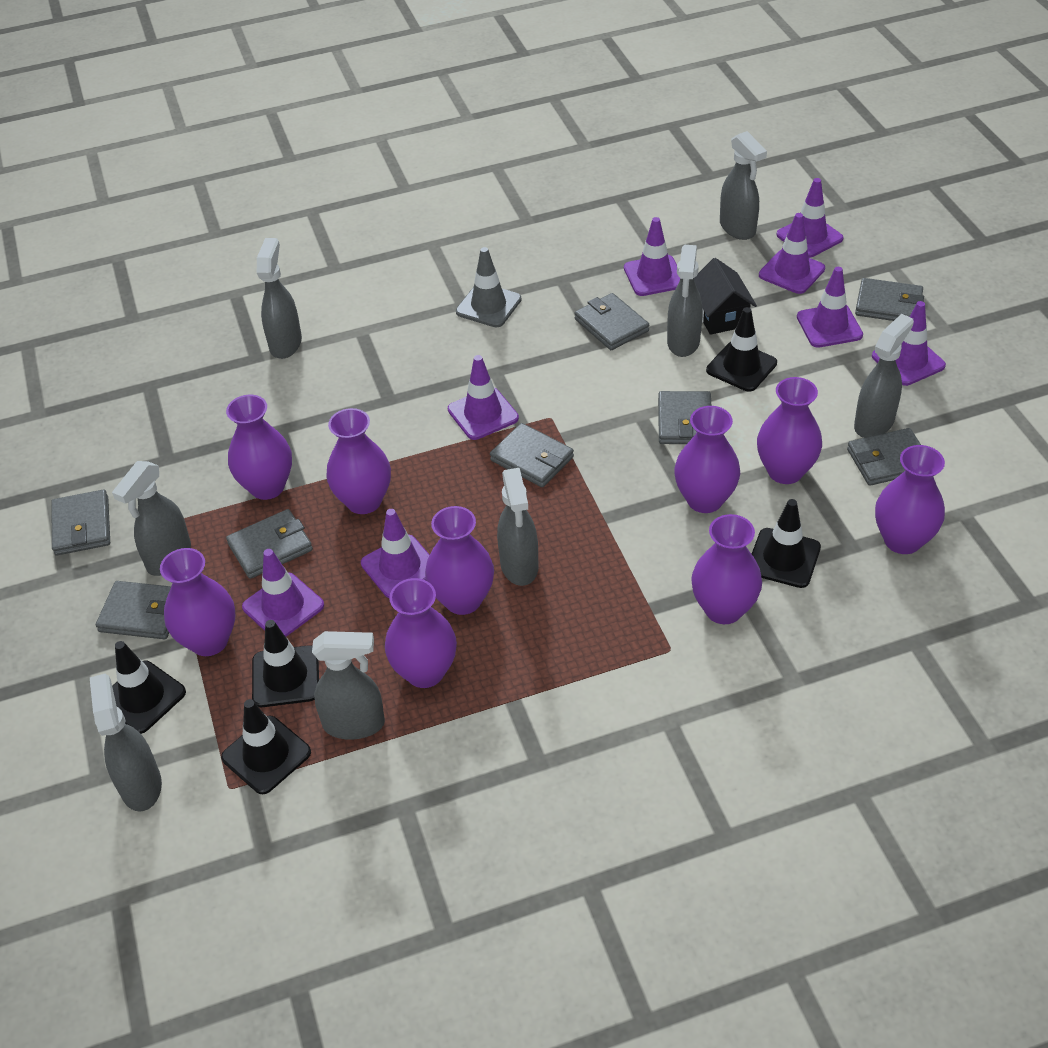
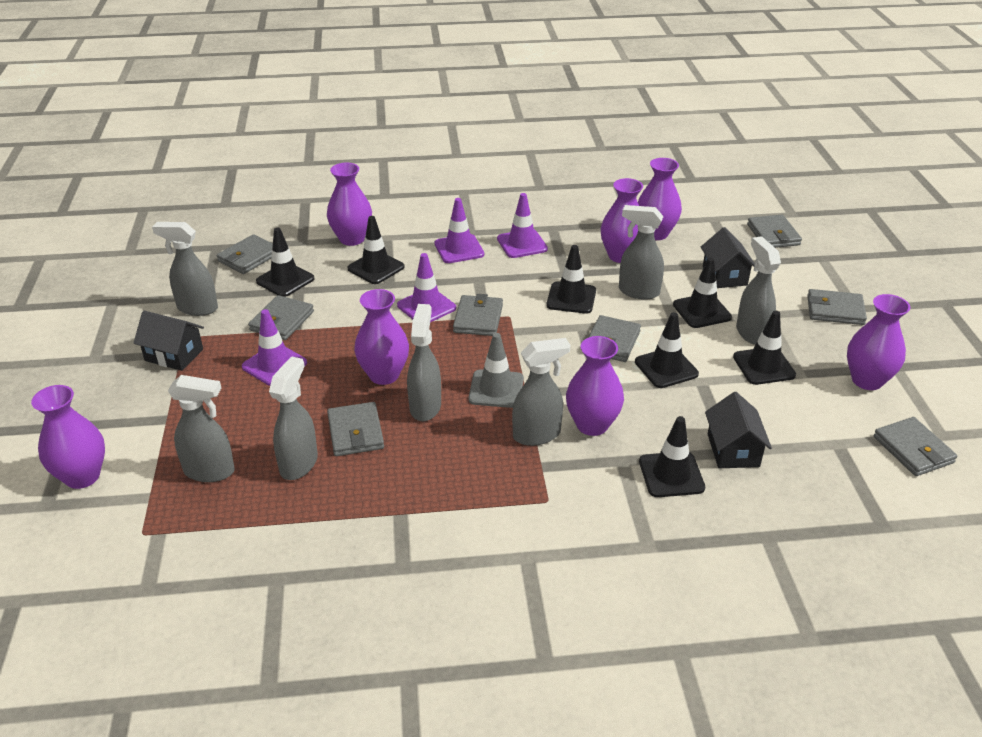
black house: [694,258,757,335] = 1 -> [133,311,204,371] [701,227,755,288] [705,392,772,468] = 3
black traffic cone: [112,641,186,734] [221,699,311,794] [252,620,319,707] [706,307,777,392] [752,499,821,588] = 5 -> [256,228,315,297] [348,216,404,284] [546,245,596,314] [635,312,699,388] [639,416,705,497] [673,257,732,328] [733,311,796,385] = 7
grey spray bottle: [90,674,162,812] [112,461,191,576] [257,238,302,359] [312,631,385,740] [497,468,538,586] [667,245,702,357] [720,131,767,240] [854,314,914,438] = 8 -> [152,222,218,316] [168,375,235,482] [269,356,318,480] [407,304,441,421] [512,338,570,446] [619,205,664,300] [736,236,781,345] = 7
purple traffic cone: [242,549,324,637] [361,509,430,598] [448,355,519,440] [624,217,680,296] [759,213,825,294] [776,178,843,258] [797,267,863,348] [872,301,946,386] = 8 -> [242,309,307,386] [397,253,456,322] [435,198,484,263] [497,193,548,258] = 4
purple vase: [160,548,235,656] [226,395,292,500] [326,408,391,514] [385,578,457,688] [425,506,494,615] [674,406,740,513] [691,514,762,624] [757,377,822,484] [875,445,945,554] = 9 -> [31,385,105,489] [327,163,372,246] [354,289,409,385] [566,336,624,436] [600,178,643,263] [638,158,682,240] [847,294,910,390] = 7

